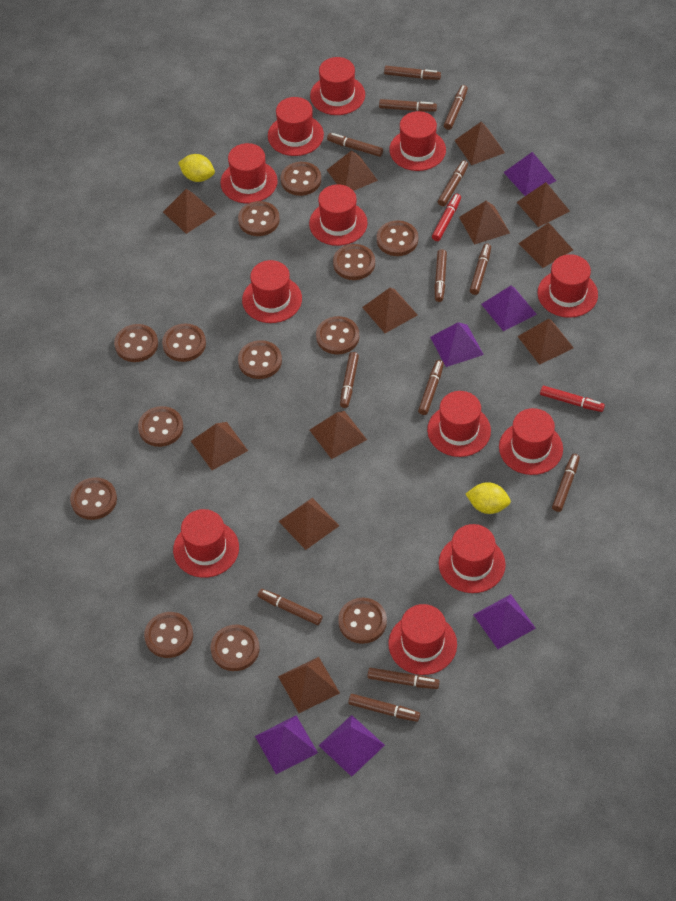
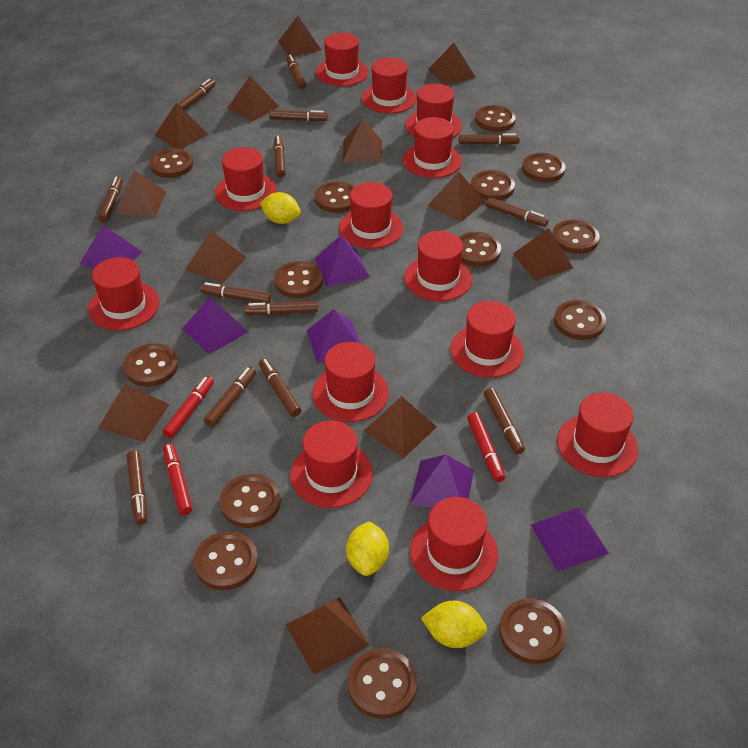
brown button: [70,477,117,520] [114,324,158,362] [138,406,183,447] [144,612,193,658] [162,324,206,362] [211,625,260,671] [238,201,280,236] [238,340,282,379] [281,162,321,196] [316,316,359,354] [333,244,375,280] [338,598,387,644] [377,220,418,256] = 13 -> [123,343,178,387] [150,148,193,178] [194,531,258,590] [220,474,281,528] [274,261,323,298] [315,181,355,213] [347,648,417,719] [459,232,501,267] [471,170,515,200] [475,105,516,132] [499,599,567,664] [522,153,566,182] [553,220,600,254] [554,300,606,340] = 14
red hat: [173,509,239,578] [220,143,278,203] [242,260,302,323] [268,97,324,156] [309,184,368,246] [310,57,365,115] [388,604,457,675] [389,111,446,171] [427,391,491,457] [439,524,506,593] [499,408,563,475] [538,254,598,318] = 12 -> [88,257,160,330] [215,147,277,211] [290,420,373,508] [312,342,389,422] [316,33,369,86] [339,182,403,249] [362,58,417,114] [403,117,462,178] [404,231,472,301] [405,84,462,138] [410,497,498,591] [451,301,524,378] [557,392,638,477] = 13
red marker: [432,194,461,241] [540,386,605,412] = 2 -> [163,376,214,438] [163,443,192,515] [467,412,505,482] = 3
yellow lemon: [178,154,215,182] [466,482,511,514] = 2 -> [260,192,301,224] [346,521,389,576] [421,601,487,648] = 3

